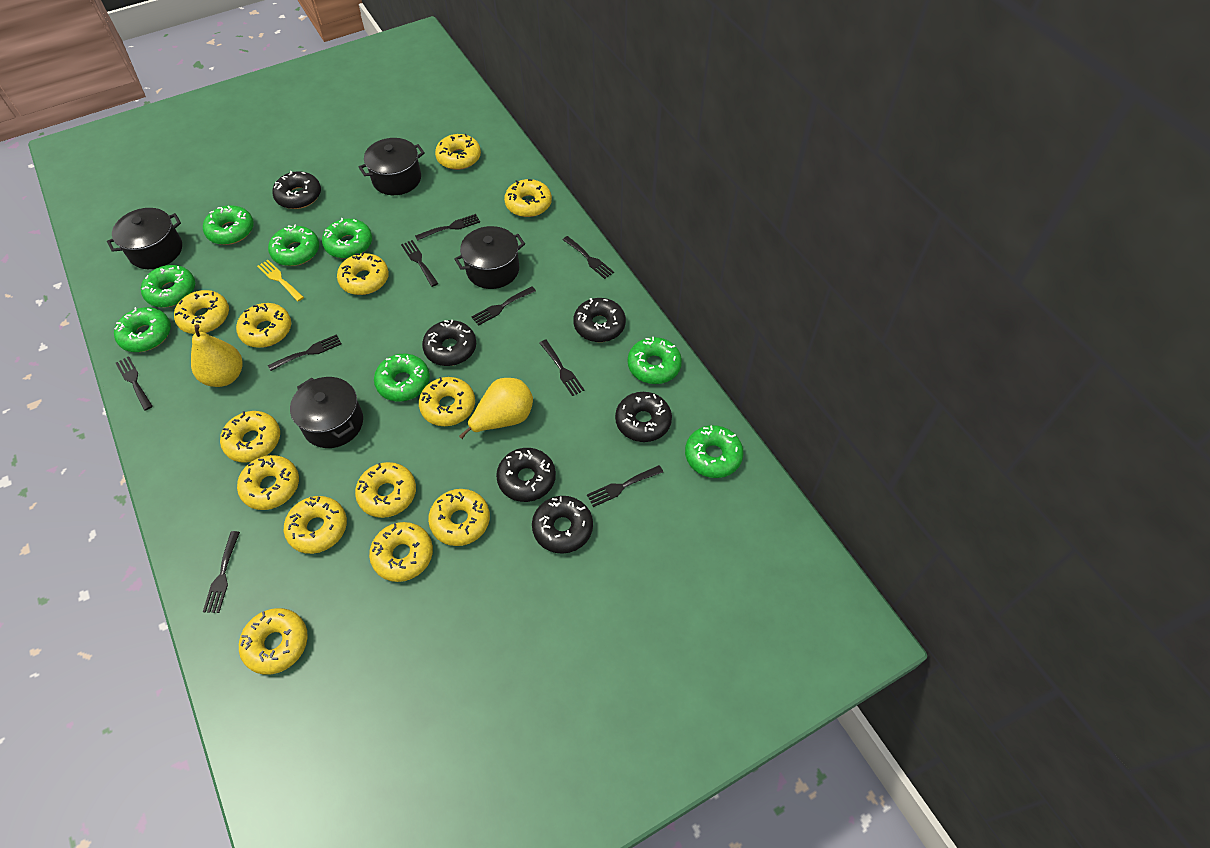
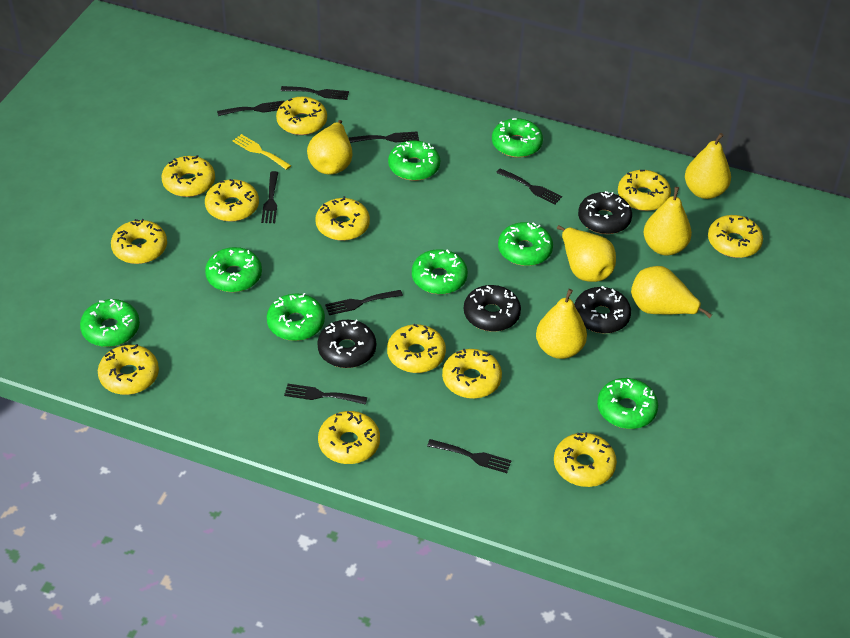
black donut: [272,171,321,209] [422,320,476,366] [496,448,556,502] [532,496,593,554] [573,298,626,342] [615,392,672,442] = 6 -> [317,319,376,368] [464,285,521,332] [574,286,631,334] [578,191,632,234] = 4
black fork: [116,356,153,411] [203,531,240,613] [268,334,342,371] [401,240,438,287] [415,214,480,241] [472,286,536,326] [540,340,585,396] [563,236,614,279] [587,465,663,507] = 9 -> [217,101,285,116] [261,171,278,223] [281,86,349,100] [284,384,367,405] [325,290,403,315] [349,132,419,143] [427,439,512,473] [496,168,562,204] = 8
black pot: [107,208,182,269] [290,377,363,448] [359,138,425,195] [454,226,525,289] = 4 -> none = 0
yellow donut: [174,290,229,334] [220,411,280,463] [236,303,291,348] [237,455,299,510] [239,608,308,675] [284,496,347,554] [337,252,389,295] [355,462,416,518] [369,522,433,582] [419,377,475,426] [428,489,490,546] [435,134,481,170] [504,179,552,217] = 13 -> [98,344,159,395] [111,219,167,264] [162,155,215,197] [205,179,259,222] [276,97,327,135] [315,196,370,241] [318,411,380,464] [387,324,446,373] [442,349,502,399] [554,432,617,487] [618,170,671,211] [708,215,763,258] = 12
yellow pear: [191,324,242,387] [459,378,533,439] = 2 -> [307,120,353,174] [536,289,587,359] [557,225,616,282] [631,266,712,318] [643,187,692,256] [685,133,731,199] = 6

